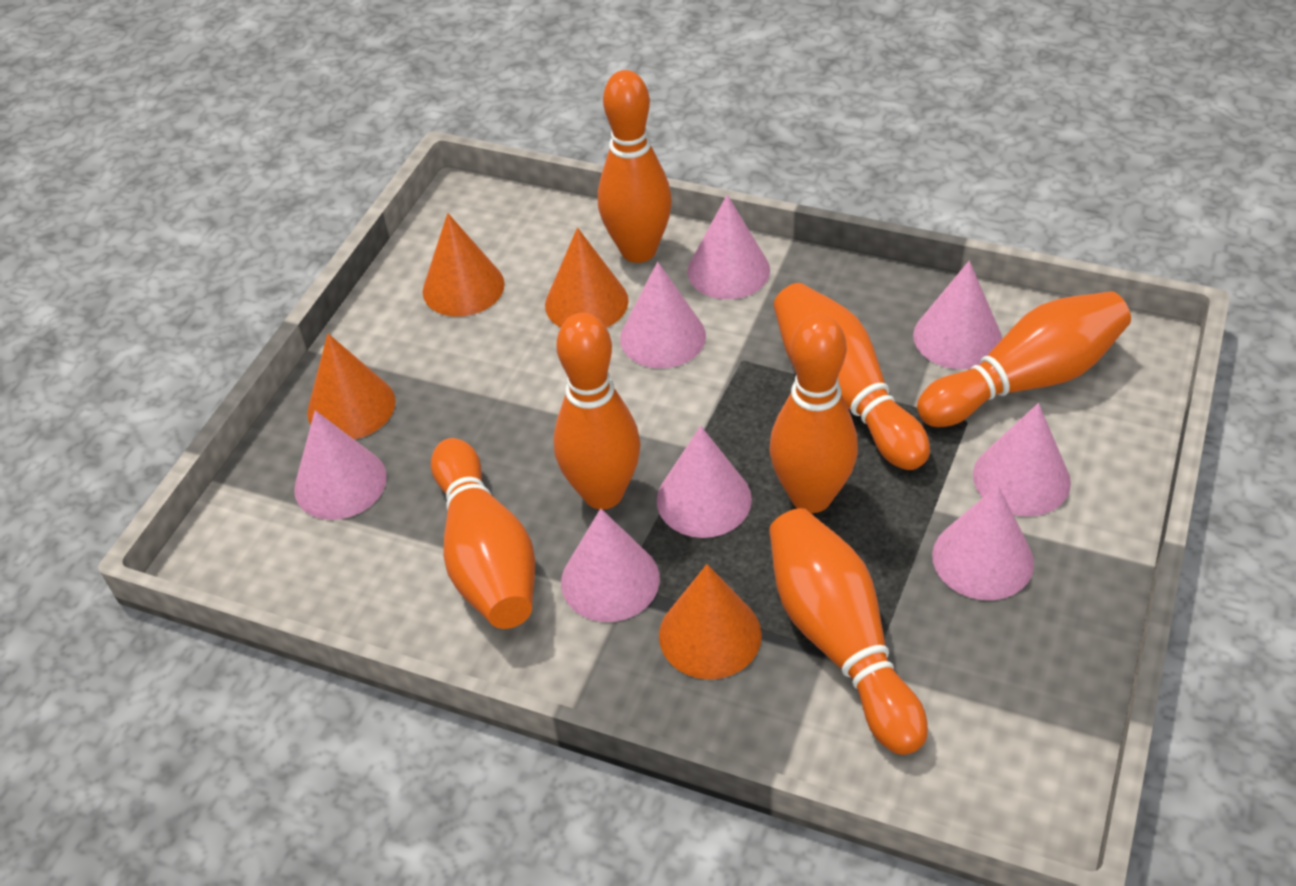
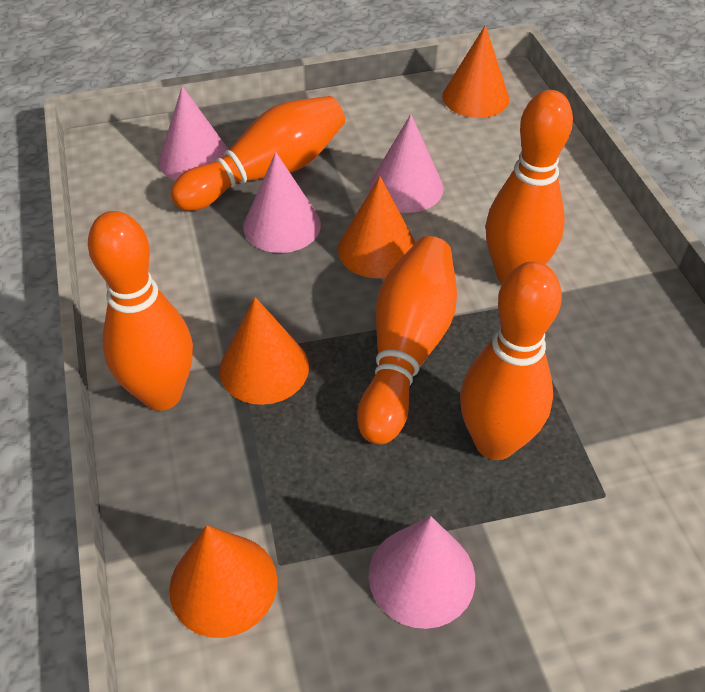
orange bowling pin: [431,438,535,629] [553,313,641,510] [598,70,672,263] [769,314,858,513] [769,508,928,755] [773,283,930,470] [917,291,1131,427] = 7 -> [88,211,193,411] [170,96,345,211] [357,236,457,444] [460,261,562,460] [486,90,573,283] = 5
pink cone: [294,410,387,520] [561,509,660,622] [620,262,706,368] [657,426,752,538] [687,195,770,299] [913,261,1002,369] [932,485,1034,600] [973,403,1071,516] = 8 -> [159,86,229,181] [243,152,321,253] [368,516,475,629] [369,114,444,213] = 4

